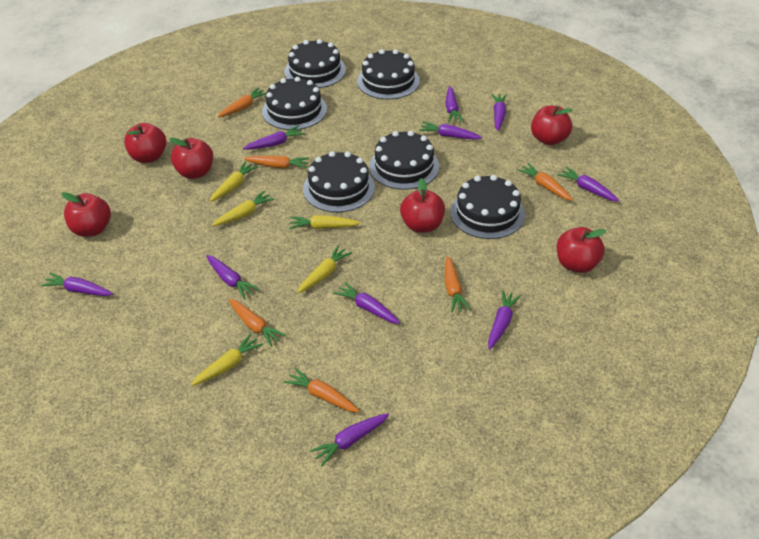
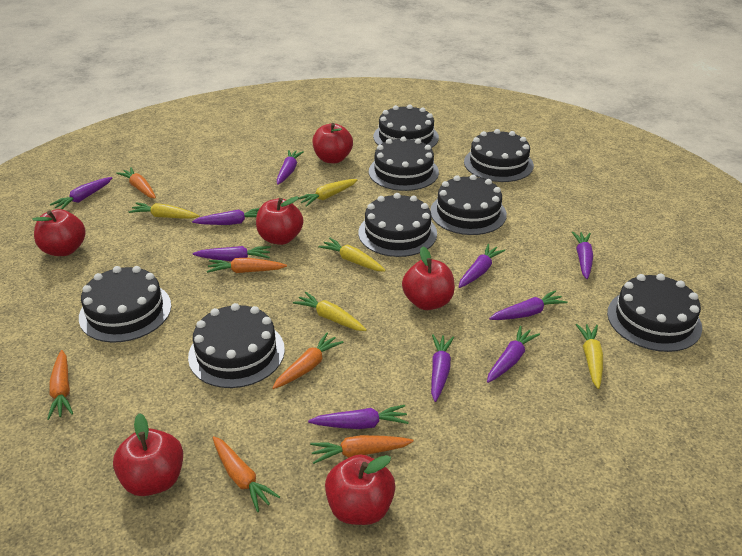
black cake: [262,77,327,130] [284,39,346,88] [303,151,375,212] [357,49,420,99] [369,131,439,190] [450,175,525,239] = 6 -> [79,266,171,343] [188,303,285,388] [358,193,437,257] [369,136,439,191] [373,104,439,148] [430,175,507,235] [464,129,534,182] [607,274,702,352] = 8

